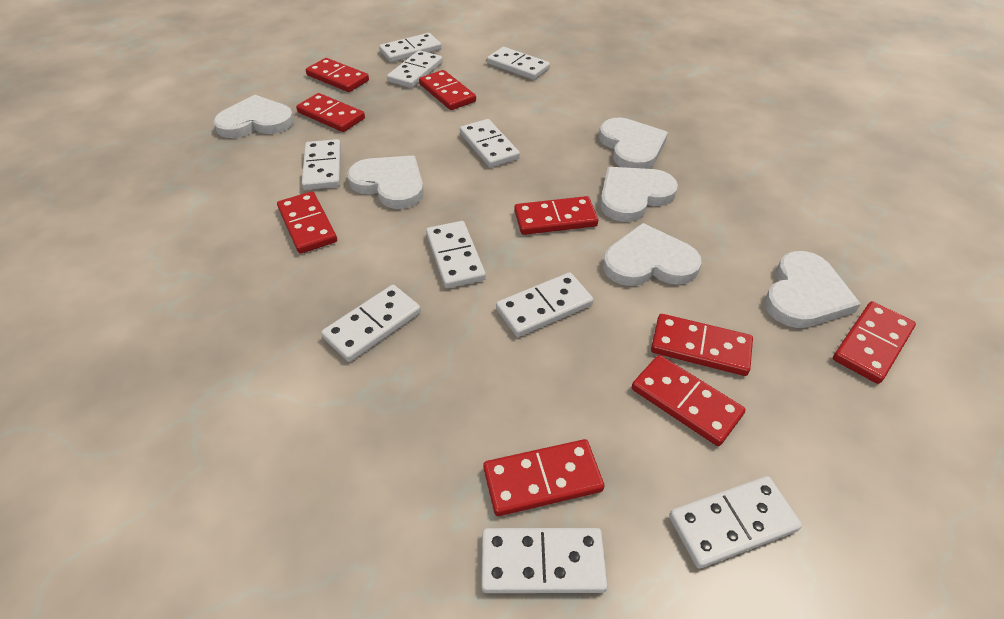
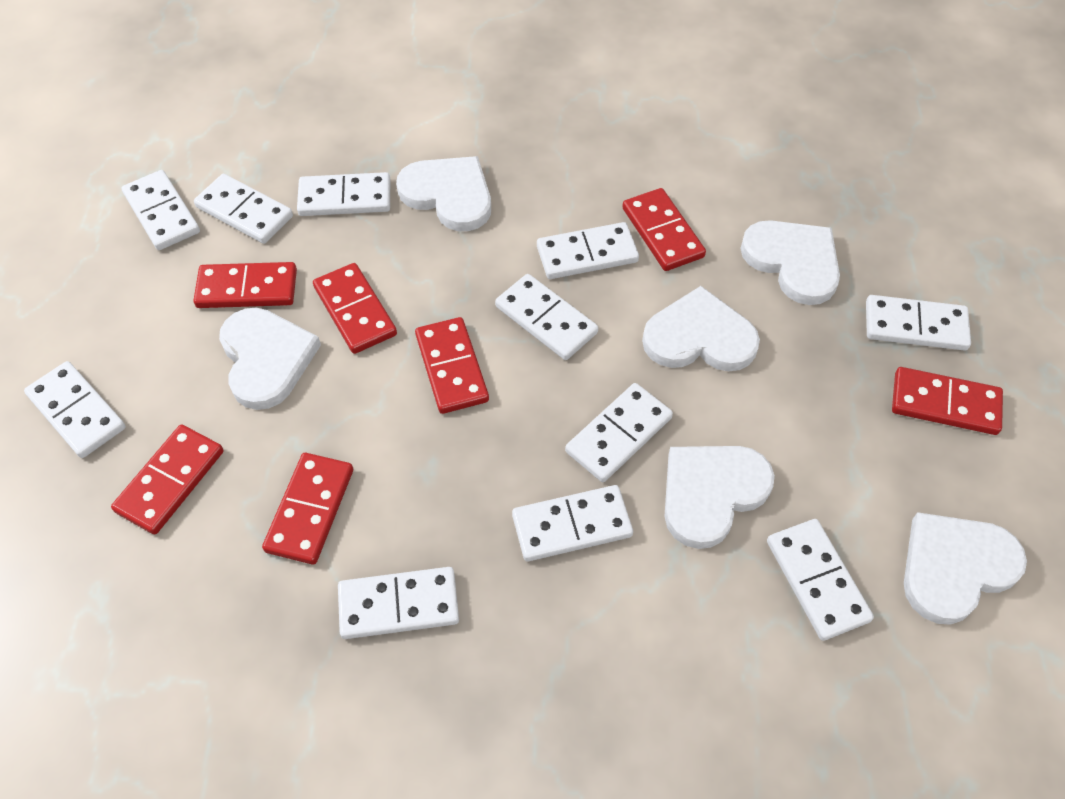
red domino: [277,191,337,254] [296,93,365,132] [306,58,369,92] [419,70,476,110] [483,439,604,516] [514,196,598,235] [632,355,745,446] [651,314,753,376] [833,301,916,384] = 9 -> [111,425,224,535] [193,262,297,308] [262,453,353,565] [313,263,397,354] [415,317,489,414] [622,188,706,271] [892,367,1003,435] = 7
white domino: [302,139,341,190] [321,285,421,362] [379,33,442,62] [387,50,443,88] [426,221,486,288] [460,119,520,168] [481,528,608,593] [487,47,550,80] [496,272,594,337] [669,476,802,569] = 10 -> [24,361,126,458] [122,170,200,250] [194,174,293,244] [297,172,390,216] [338,567,459,639] [495,274,598,360] [512,485,633,562] [537,222,639,279] [565,383,673,482] [767,519,874,641] [866,295,971,351] = 11

